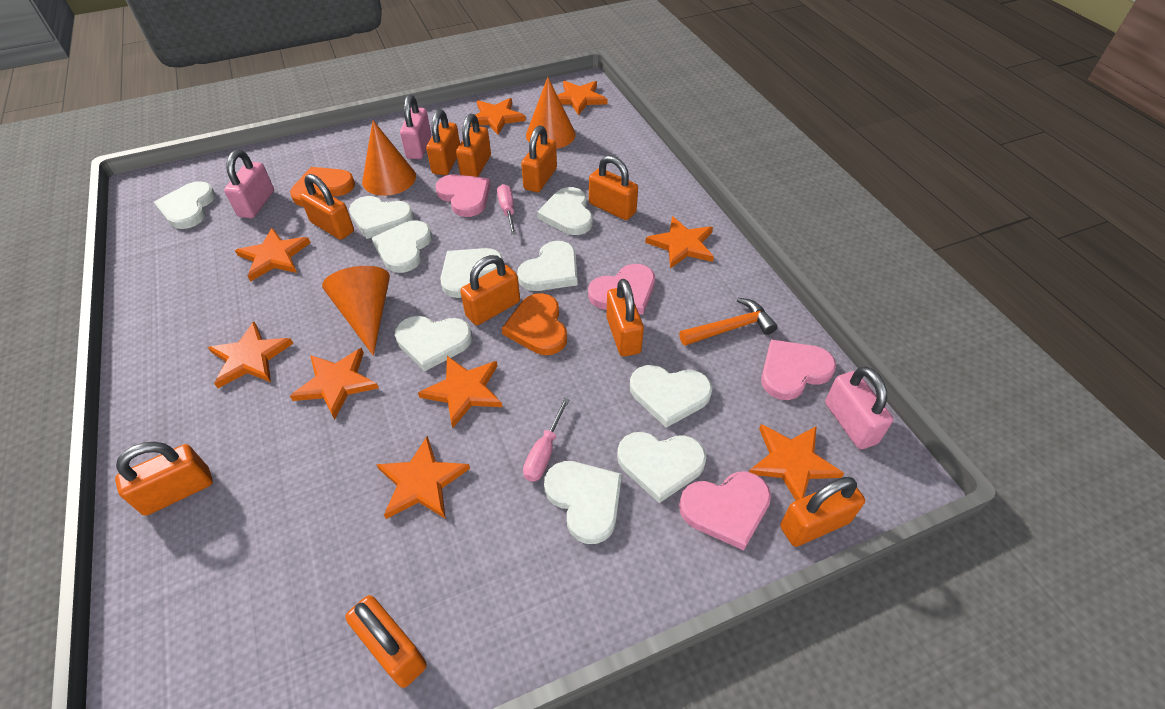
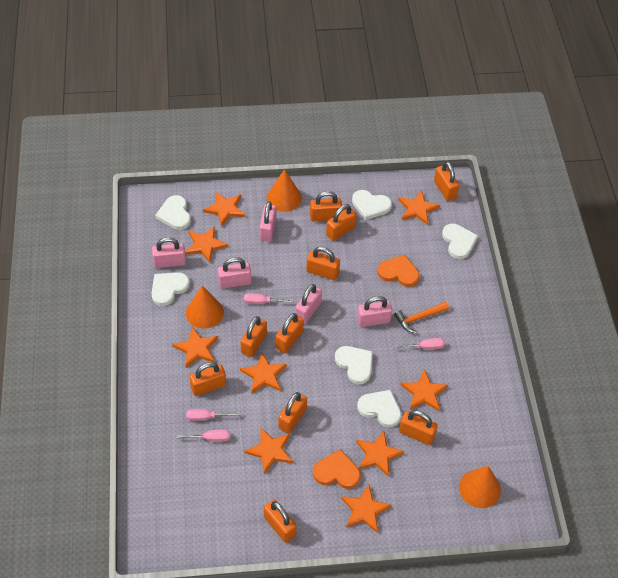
pink heart: [436,174,490,217] [588,264,655,315] [679,471,771,550] [761,339,836,400] = 4 -> none = 0
pink padlock: [224,150,274,218] [400,95,431,159] [825,367,893,449] = 3 -> [152,237,186,268] [218,257,252,289] [259,201,276,242] [295,284,322,324] [357,296,392,327] = 5
pink screwdriver: [497,184,516,235] [523,398,570,482] = 2 -> [176,429,230,441] [186,409,240,421] [244,293,293,304] [394,338,445,349] = 4
white heart: [154,181,216,229] [349,196,414,239] [372,220,432,273] [395,316,472,371] [440,248,504,298] [517,241,577,291] [537,187,593,235] [544,461,622,544] [617,432,707,503] [630,365,712,428] = 10 -> [151,272,190,306] [155,195,191,230] [335,346,373,384] [352,190,392,220] [357,390,401,428] [442,224,478,259] = 6

